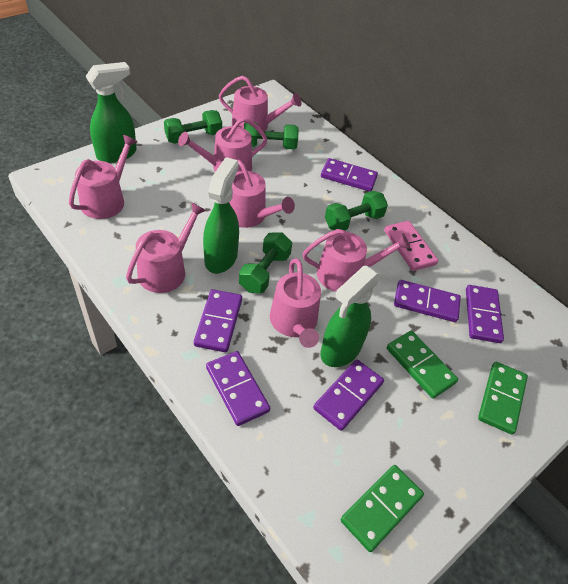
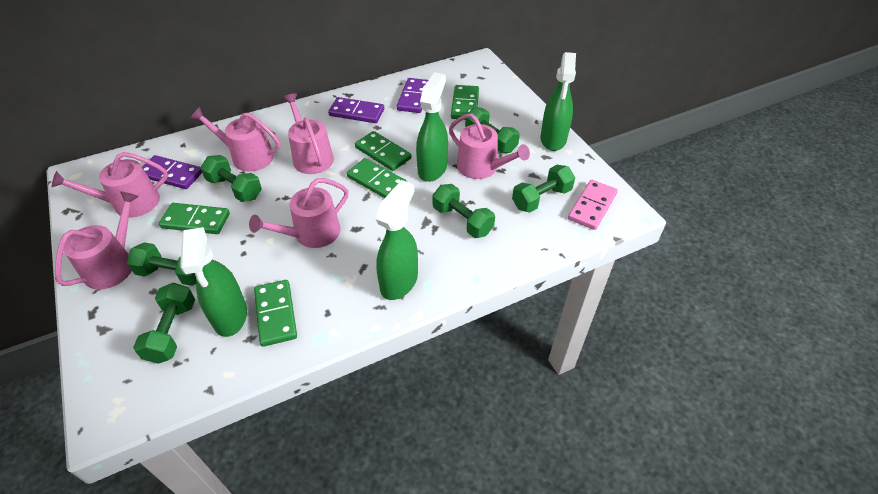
green domino: [340,465,424,552] [387,331,458,399] [478,362,528,434] = 3 -> [159,203,230,234] [254,280,297,347] [347,158,407,198] [355,131,411,171] [451,85,479,120] = 5
green dumbbell: [164,110,222,144] [239,232,292,293] [244,122,299,149] [325,191,388,230] = 4 -> [127,242,196,286] [133,283,195,364] [200,155,262,202] [432,184,495,238] [465,107,520,153] [512,165,575,213] = 6
green spray bottle: [86,62,137,163] [203,157,239,274] [320,266,382,367] = 3 -> [180,227,247,337] [376,180,418,300] [416,72,448,182] [541,52,576,151] = 4
pink watering can: [69,134,138,219] [126,202,206,293] [178,118,267,172] [219,76,301,131] [229,160,295,228] [270,258,321,348] [303,229,410,292] = 7 -> [51,152,168,218] [55,191,139,290] [190,107,281,172] [249,178,348,248] [283,93,334,174] [449,113,530,179] = 6
purple domino: [194,289,242,352] [206,351,270,426] [313,360,384,431] [321,158,378,192] [394,280,461,322] [466,285,504,343] = 6 -> [142,155,202,189] [328,97,384,123] [397,78,428,113] = 3

